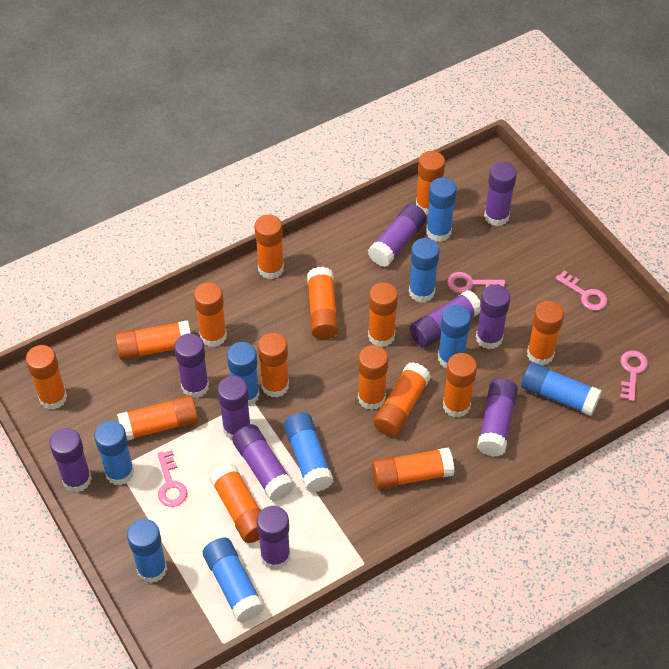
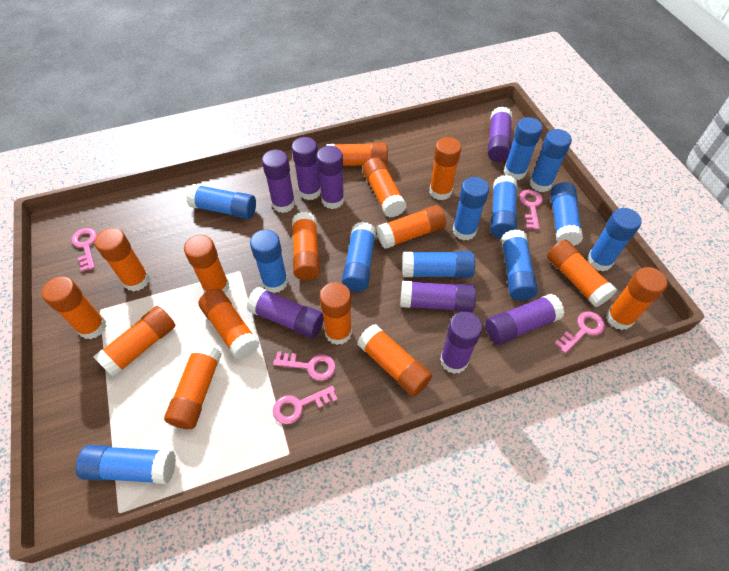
blue glue stick: [94,421,134,485] [127,519,167,583] [203,538,265,622] [227,342,260,406] [284,413,334,492] [409,238,440,303] [426,177,457,242] [438,305,471,368] [521,362,602,416] = 9 -> [76,445,176,484] [186,184,256,219] [250,230,288,293] [342,222,376,292] [402,251,475,278] [452,177,489,240] [491,175,517,238] [501,229,538,300] [504,117,543,180] [529,129,572,192] [550,182,583,246] [587,208,641,271] = 12
pink key: [157,450,187,507] [447,272,505,293] [555,270,608,311] [620,351,648,402] = 4 -> [71,228,97,272] [273,351,336,381] [273,386,338,424] [519,189,543,230] [555,311,605,354] = 5
purple glue stick: [49,428,92,492] [174,333,209,398] [218,376,250,440] [232,424,295,501] [257,506,290,570] [368,204,427,267] [410,290,481,348] [476,284,510,349] [477,378,518,457] [484,162,517,226] = 10 -> [247,287,324,338] [262,149,295,213] [292,137,321,200] [317,146,344,209] [400,280,476,312] [440,312,482,374] [485,294,564,345] [487,106,512,162] = 8

